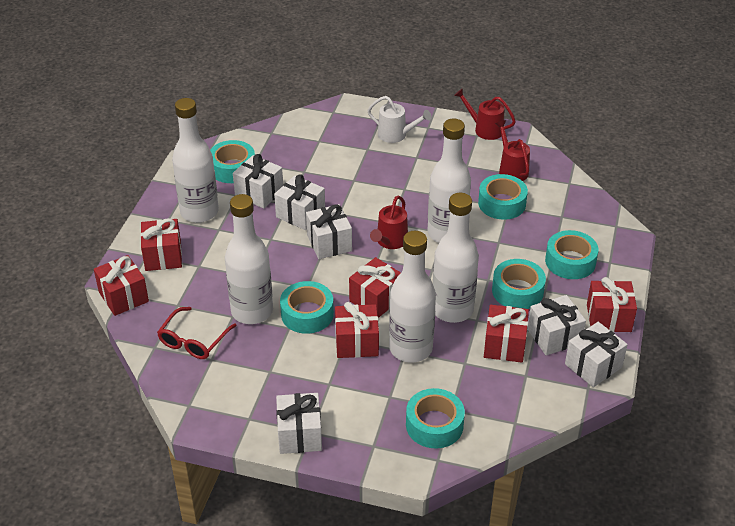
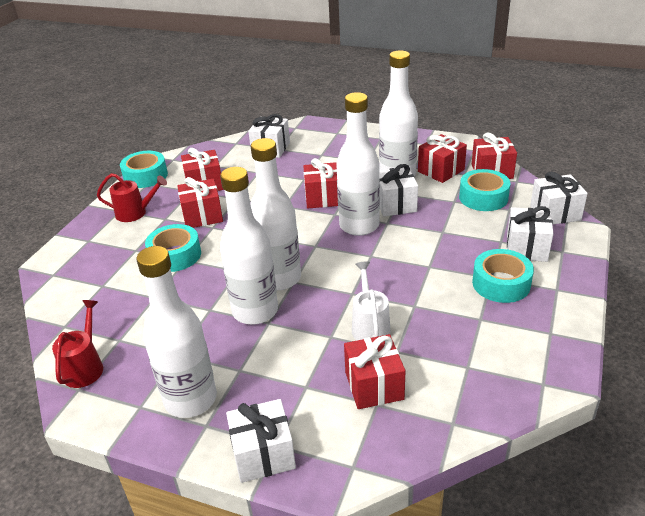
red glasses: [157,307,237,359] = 1 -> none = 0
red watering can: [370,196,408,249] [454,88,516,140] [495,120,530,181] = 3 -> [52,300,103,388] [97,173,167,222] = 2
turquoise tape: [210,140,255,183] [280,281,334,334] [406,388,465,449] [478,174,528,220] [492,259,546,309] [545,230,598,279] = 6 -> [120,151,168,188] [145,224,201,272] [459,169,511,211] [472,249,534,303] = 4
white gift: [233,154,283,209] [274,174,325,230] [276,393,322,454] [306,204,352,259] [527,295,586,355] [565,322,628,387] = 6 -> [226,399,296,483] [248,114,290,158] [379,164,418,217] [507,206,553,262] [530,172,588,224] = 5

